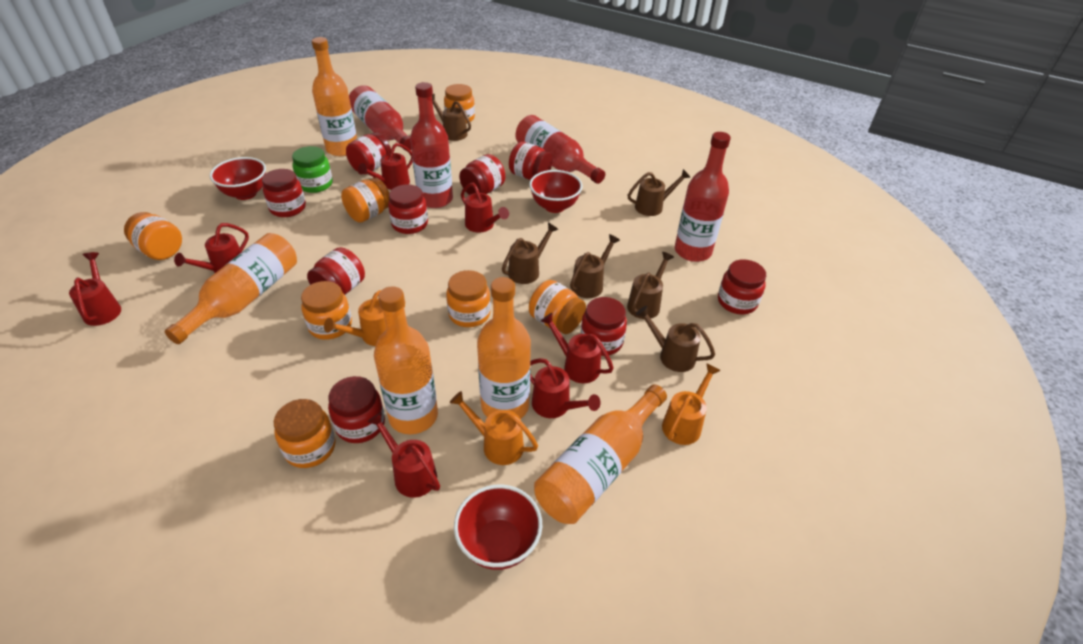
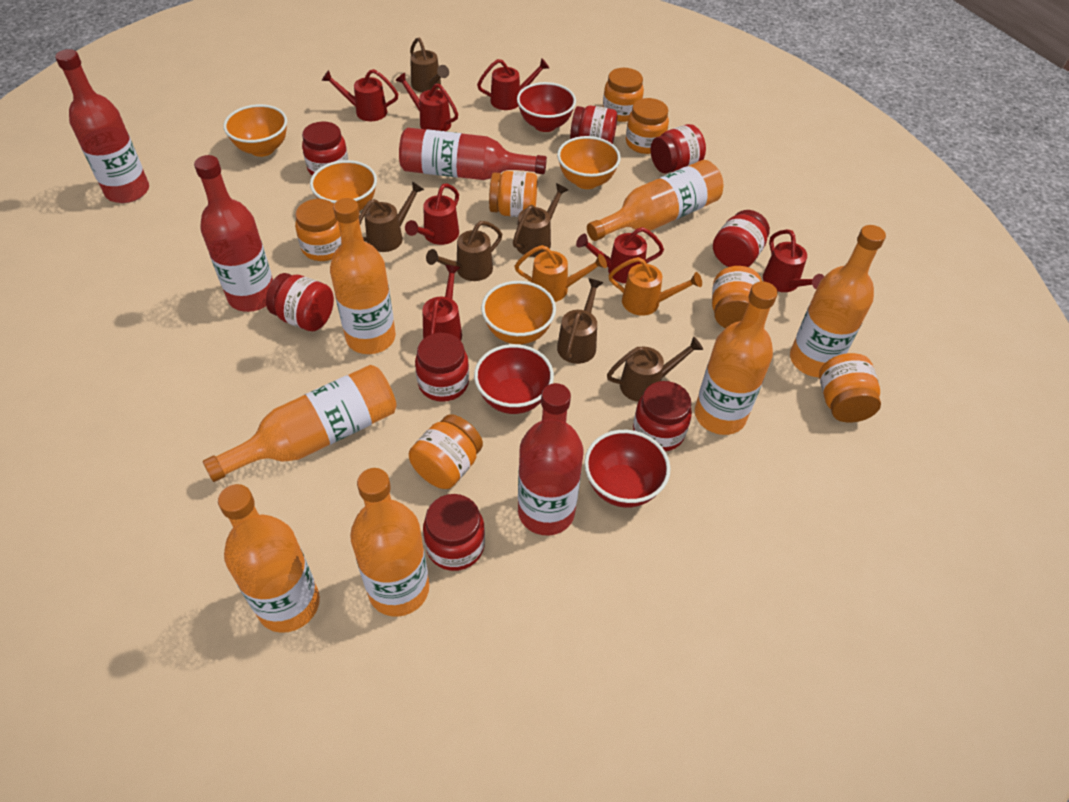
green jar: [292,146,333,193] = 1 -> none = 0
orange bottle: [165,233,297,344] [312,37,357,156] [374,286,438,434] [477,277,531,419] [534,384,667,524] = 5 -> [203,365,396,482] [218,484,320,633] [330,198,396,354] [350,468,429,617] [587,160,723,241] [695,281,778,435] [790,225,886,377] = 7
orange bowl: none = 0 -> [223,104,287,157] [310,160,377,211] [481,281,556,344] [557,136,621,189] = 4
orange watering can: [324,290,405,346] [450,391,538,465] [662,363,721,445] = 3 -> [515,245,607,302] [608,257,702,316] = 2
red jar: [262,169,306,217] [307,247,365,295] [328,376,385,443] [346,132,391,174] [388,184,428,234] [459,154,505,195] [509,142,553,180] [580,297,627,356] [718,259,766,314] = 9 -> [266,273,334,331] [302,121,348,175] [415,333,469,402] [423,494,485,571] [570,106,617,144] [633,381,692,452] [651,124,706,173] [713,210,770,267] = 8

